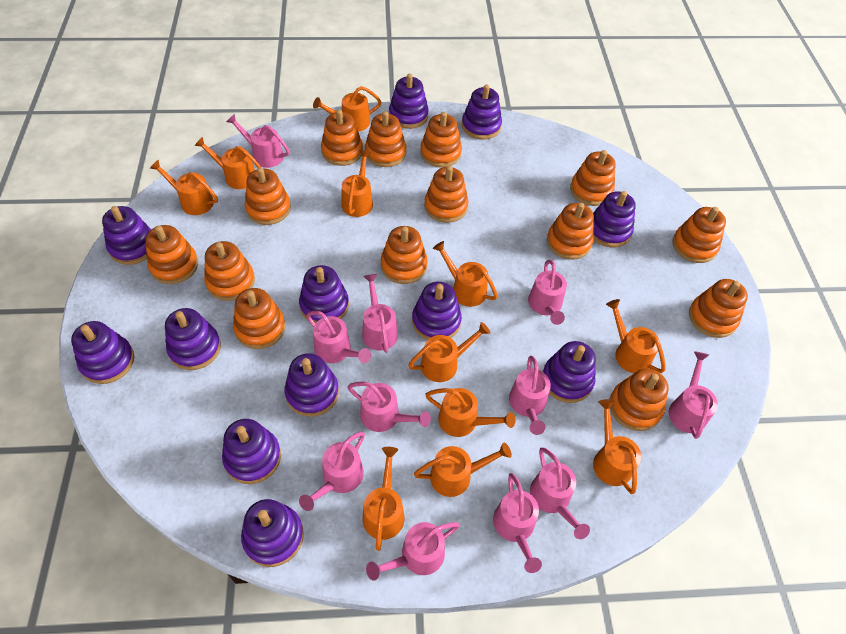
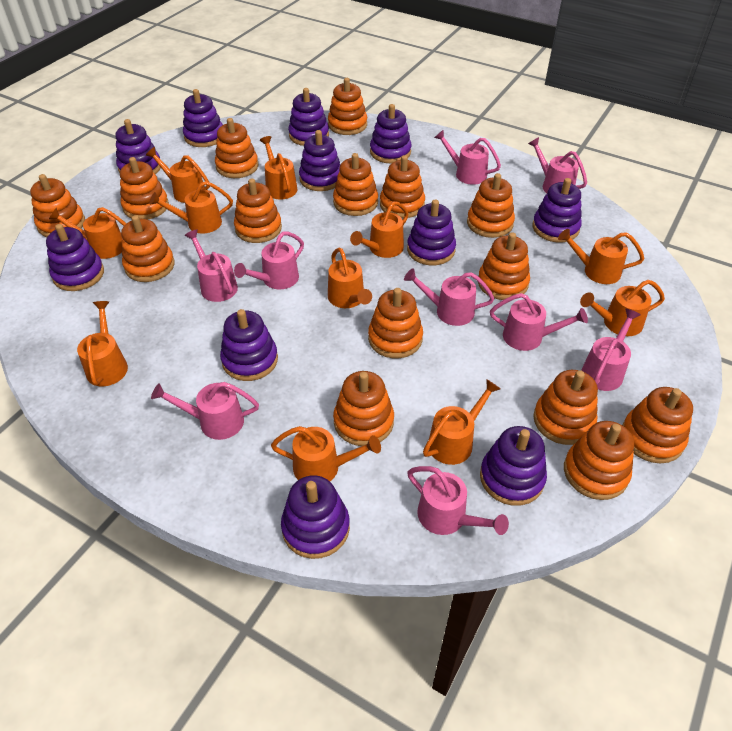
orange stacking toy: [145,225,198,284] [204,241,255,301] [233,288,285,349] [245,167,291,225] [321,110,363,166] [365,111,406,167] [381,226,428,284] [420,112,462,168] [424,166,469,223] [547,203,594,260] [570,150,616,206] [610,369,669,431] [673,207,726,263] [689,279,748,338] = 14 -> [30,174,85,237] [120,157,169,220] [121,215,175,282] [215,118,258,178] [234,178,282,243] [328,78,367,135] [333,153,378,216] [333,371,394,446] [368,288,423,358] [380,155,425,218] [467,173,515,238] [478,232,530,300] [533,370,598,445] [564,421,634,500] [622,387,693,463] = 15
pink watering can: [226,114,290,168] [299,432,365,511] [306,311,371,363] [347,382,431,432] [362,274,398,353] [366,522,460,580] [493,473,542,573] [509,356,551,435] [528,260,567,325] [530,448,590,539] [669,351,718,439] = 11 -> [151,382,259,440] [185,229,238,302] [234,231,304,289] [404,268,494,326] [407,466,509,535] [434,129,501,185] [490,293,588,351] [528,137,587,193] [582,309,641,391] = 9
purple stacking toy: [71,321,134,384] [102,206,151,265] [165,308,221,370] [222,419,281,484] [241,499,304,567] [284,353,339,417] [299,265,349,324] [389,74,429,129] [412,282,462,340] [462,85,502,139] [543,341,596,403] [593,191,636,247] = 12 -> [46,224,104,291] [115,119,161,174] [183,89,223,147] [220,309,278,381] [281,475,350,559] [288,88,329,146] [299,130,340,191] [370,104,411,163] [407,200,456,265] [480,426,547,506] [532,178,582,243] = 11

